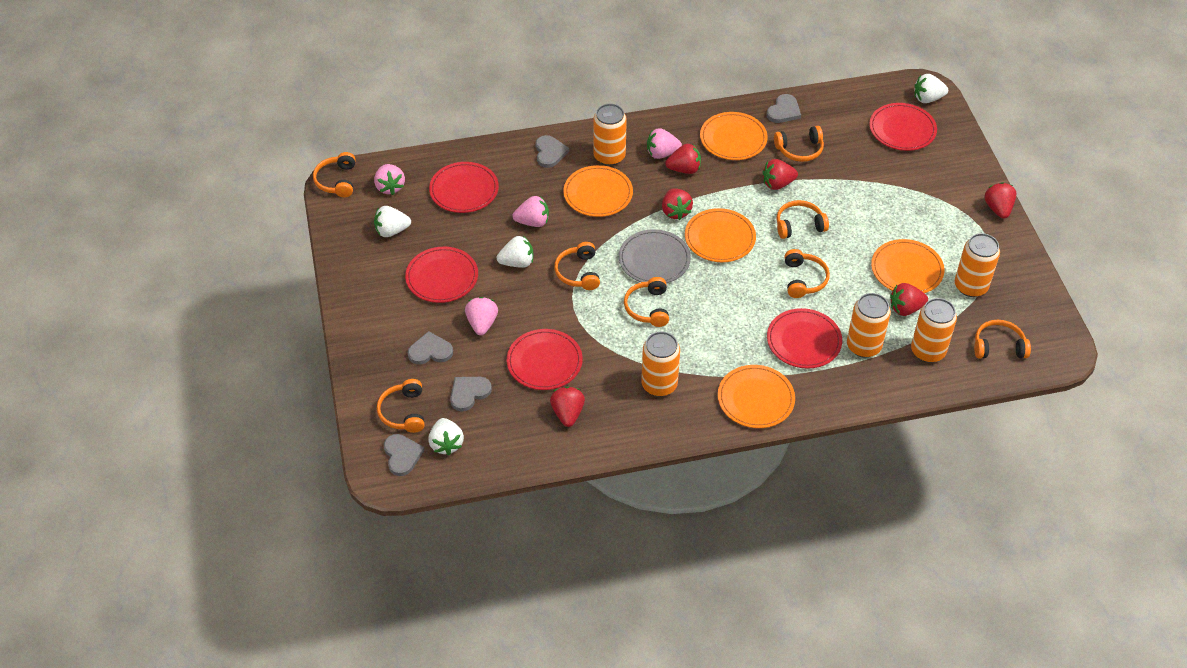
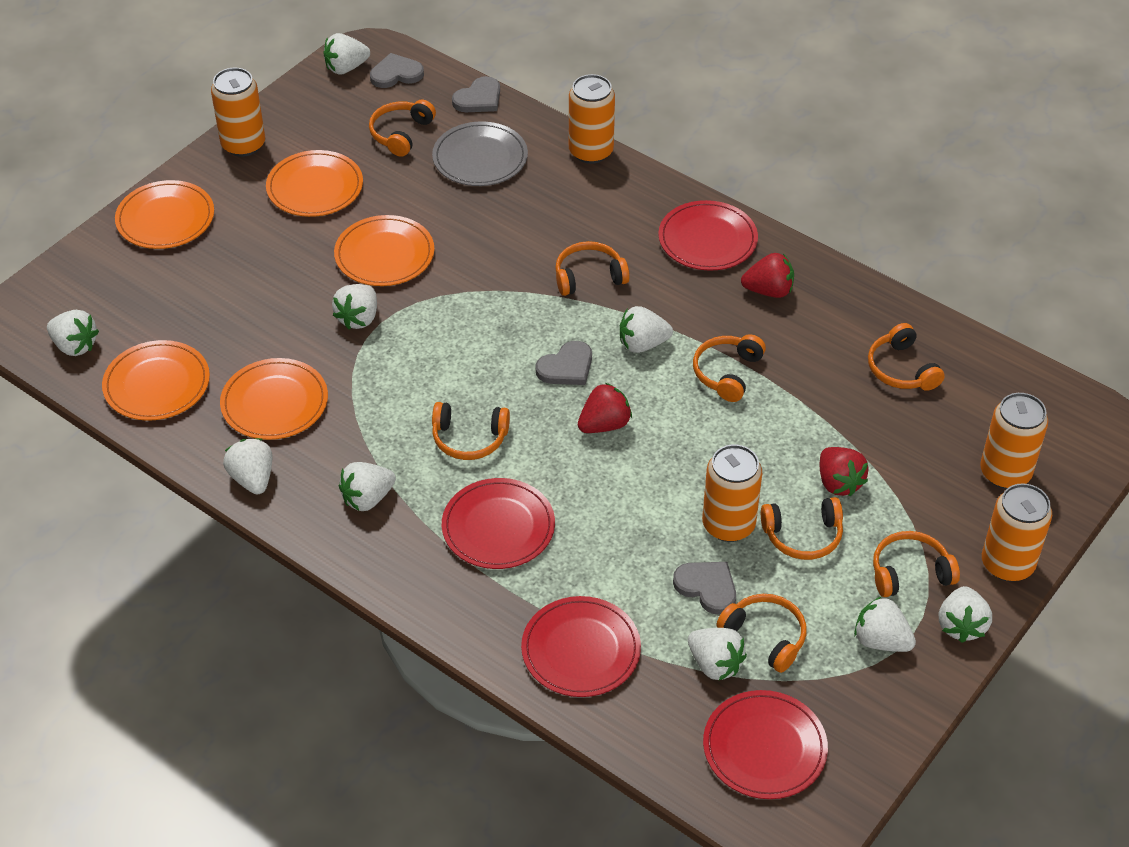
grey heart: [384,434,425,476] [408,331,453,365] [450,377,492,412] [535,135,569,168] [766,94,801,123] = 5 -> [370,53,424,88] [452,76,500,112] [536,341,592,385] [673,562,736,614] = 4
pink strawberry: [374,164,405,195] [465,297,498,335] [512,196,549,227] [647,128,682,159] = 4 -> none = 0
red plate: [405,247,478,303] [429,162,499,213] [507,329,583,390] [767,308,842,369] [869,103,937,151] = 5 -> [442,478,555,569] [521,596,641,697] [658,200,758,271] [703,690,828,799] = 4
red strawberry: [550,387,585,427] [662,188,693,220] [665,144,701,174] [763,159,798,190] [890,283,928,316] [984,182,1016,219] = 6 -> [578,383,632,433] [741,253,794,298] [820,447,869,496] = 3
white strawberry: [374,206,411,237] [428,418,464,455] [497,236,533,268] [914,74,948,103] = 4 -> [47,310,99,356] [223,438,273,494] [324,33,370,75] [332,284,377,329] [339,462,396,511] [620,306,673,353] [688,628,747,680] [854,596,916,652] [939,586,992,643] = 9

